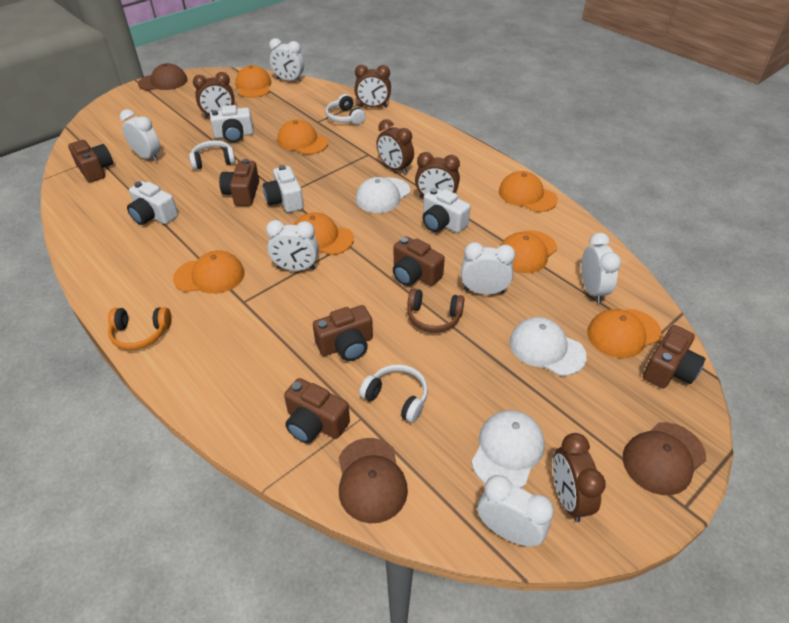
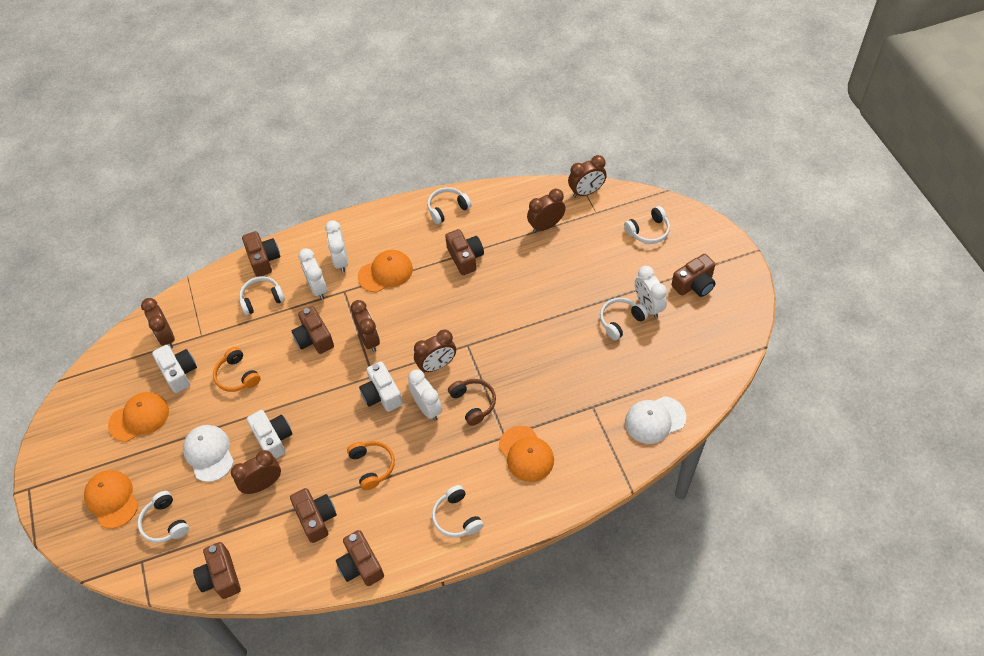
brown camera: [68,140,113,182] [219,159,259,206] [284,378,350,444] [313,305,373,361] [393,236,445,286] [643,325,706,389] = 6 -> [193,542,241,599] [242,231,280,277] [290,488,337,543] [292,306,334,354] [336,530,384,586] [445,229,484,275] [672,254,715,297] = 7
brown cap: [138,63,188,90] [339,438,408,523] [623,422,706,495] = 3 -> none = 0
brown clock: [193,72,235,118] [355,65,391,108] [377,119,414,174] [415,152,460,198] [553,433,606,522] = 5 -> [141,298,175,348] [231,450,281,494] [351,300,380,352] [414,330,456,373] [527,189,566,233] [568,155,607,197] = 6
orange cap: [173,250,245,294] [235,65,272,98] [277,119,328,154] [293,212,354,255] [499,171,558,212] [500,230,557,273] [587,309,662,358] = 7 -> [84,470,139,529] [108,392,169,442] [358,250,413,293] [499,426,554,482] = 4
orange headphones: [108,307,171,350] = 1 -> [213,347,261,392] [347,441,395,490] = 2
white camera: [127,181,178,225] [210,105,254,143] [263,165,304,213] [422,188,470,233] = 4 -> [152,345,197,393] [247,410,292,459] [359,362,403,412] = 3
white cap: [356,177,410,213] [471,410,545,488] [509,317,587,376] = 3 -> [183,425,234,482] [625,396,686,444] = 2
white clock: [120,109,160,162] [266,220,319,271] [269,38,304,82] [461,242,515,295] [478,475,554,546] [581,233,621,303] = 6 -> [298,248,327,300] [325,220,348,273] [408,370,442,421] [635,266,667,318] = 4
white headphones: [189,140,236,170] [326,94,366,125] [359,364,428,423] = 3 -> [138,491,189,543] [239,276,285,315] [427,187,472,224] [432,485,483,538] [600,298,648,340] [624,206,670,244] = 6

